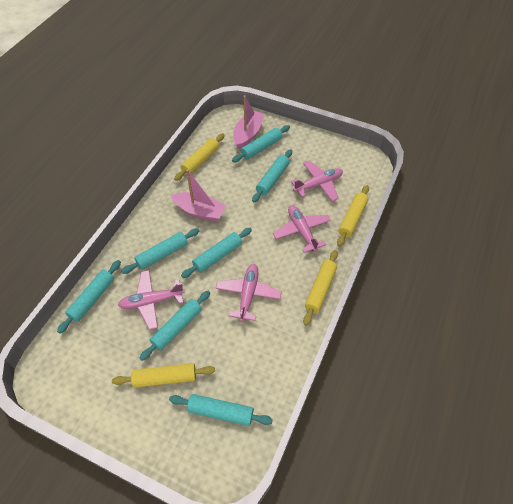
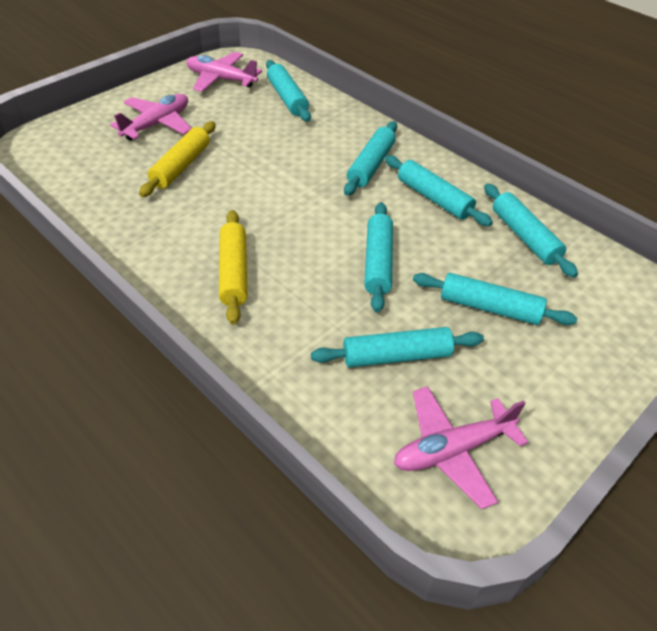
pink boat: [171,169,227,222] [233,95,264,149] = 2 -> none = 0
pink plane: [118,270,184,330] [215,264,282,322] [273,205,331,253] [291,161,343,201] = 4 -> [110,94,192,140] [186,52,262,92] [394,386,528,509] = 3
yellow rolling pin: [112,363,215,388] [174,133,225,181] [303,250,338,325] [337,185,369,247] = 4 -> [139,121,216,197] [219,210,248,325] = 2

